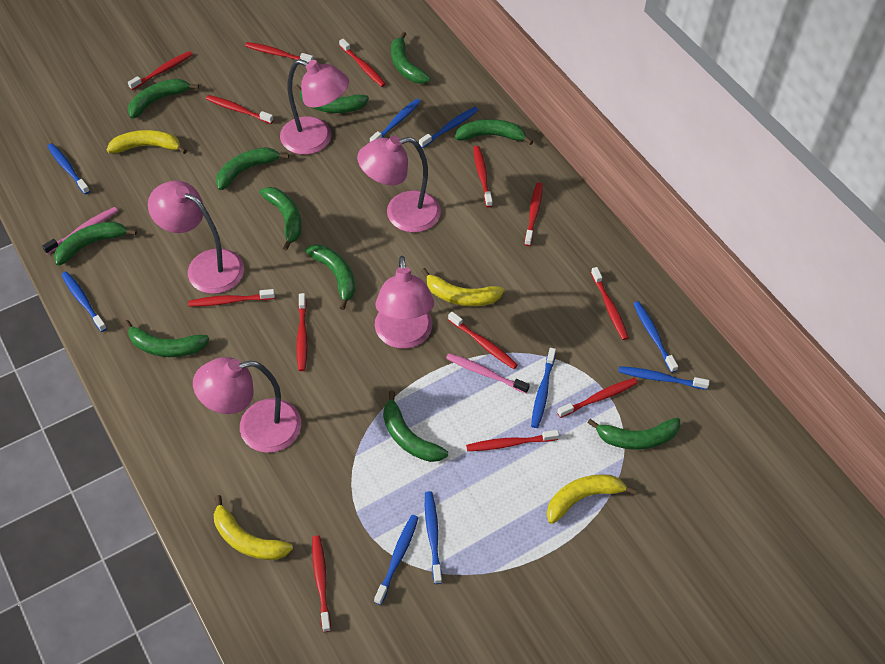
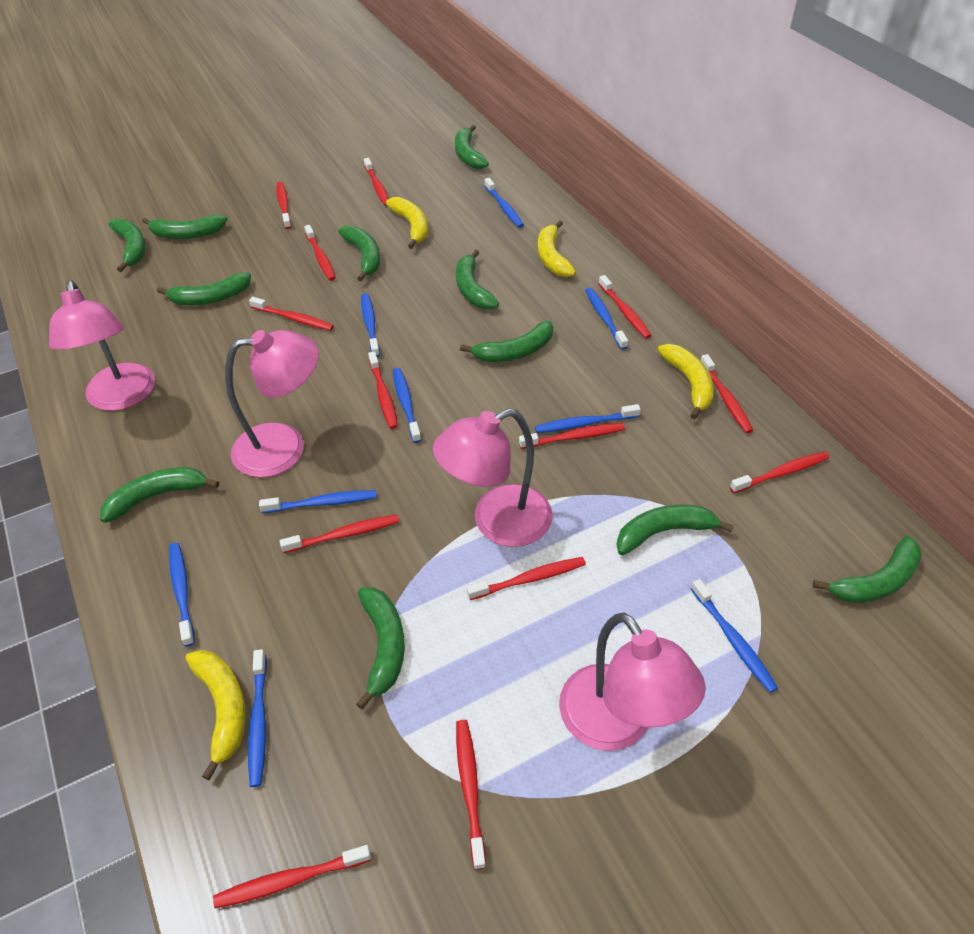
pink lamp: [148,181,244,294] [193,357,301,453] [280,59,349,155] [357,136,441,233] [375,256,434,349] = 5 -> [49,280,155,411] [225,330,319,478] [433,408,553,547] [559,613,706,751] = 4
pink toothbrush: [42,207,118,254] [446,353,530,393] = 2 -> none = 0

